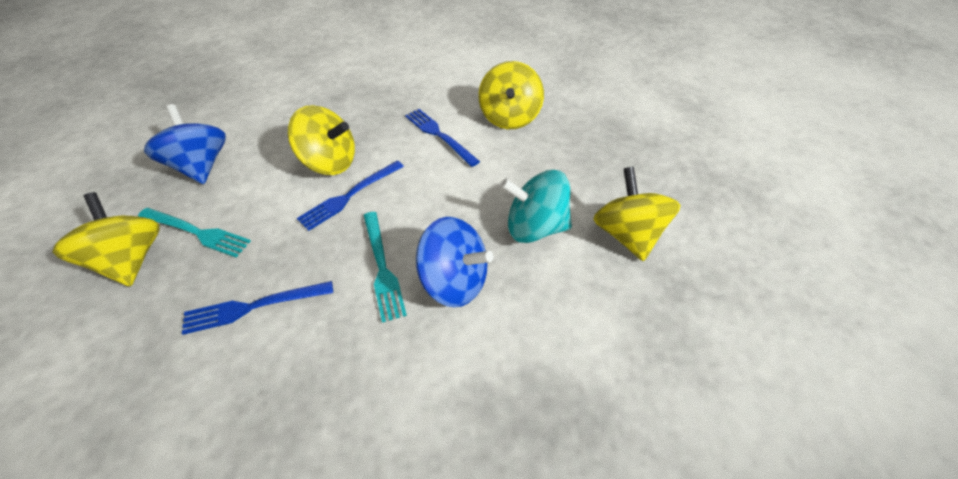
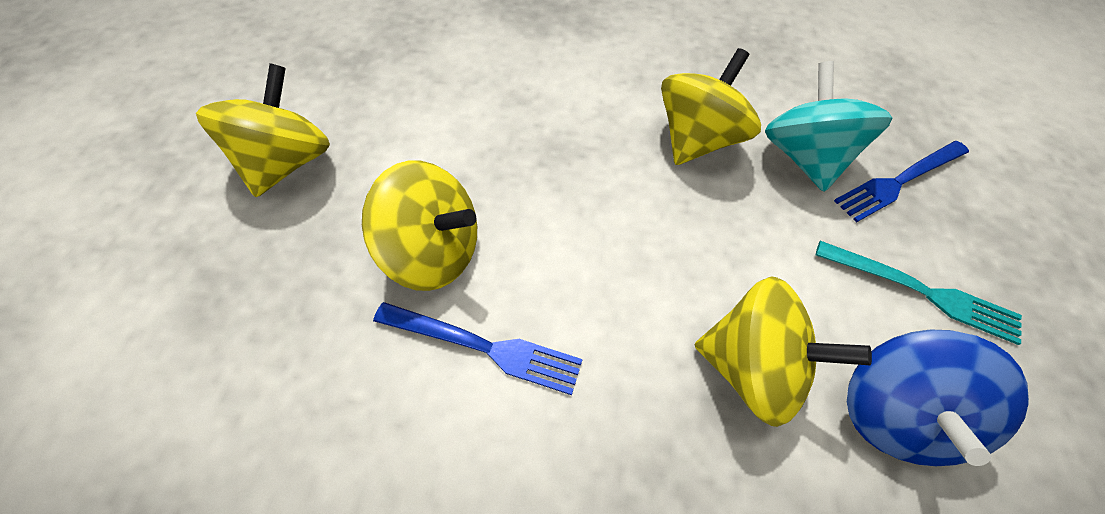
blue fork: [182,281,333,335] [297,161,404,231] [405,109,480,167] = 3 -> [373,302,583,395] [834,141,969,223] = 2
blue spinning top: [144,104,226,184] [416,217,494,308] = 2 -> [847,329,1029,466] = 1
turquoise fork: [138,208,251,257] [363,212,407,322] = 2 -> [816,241,1022,345] = 1

